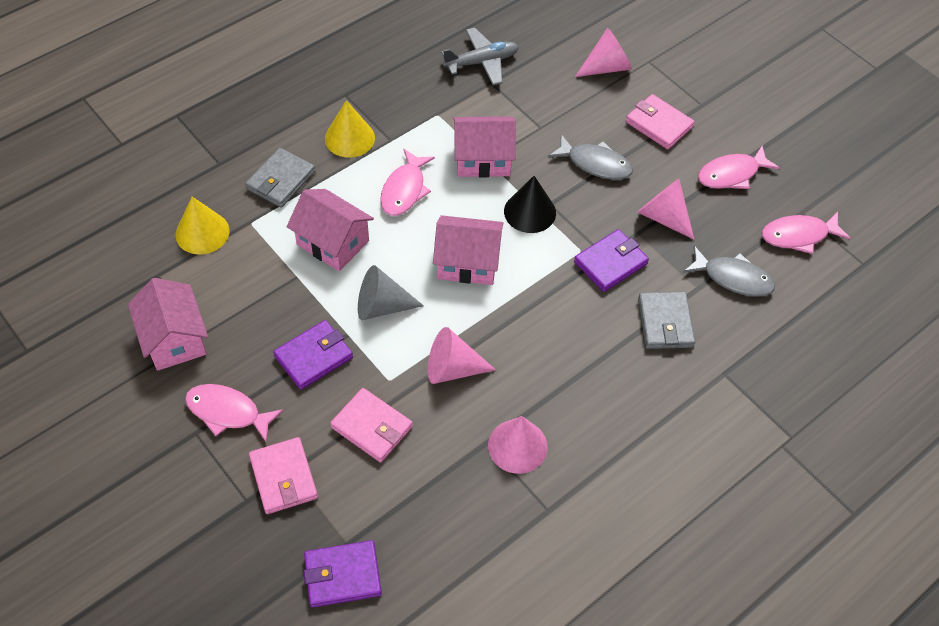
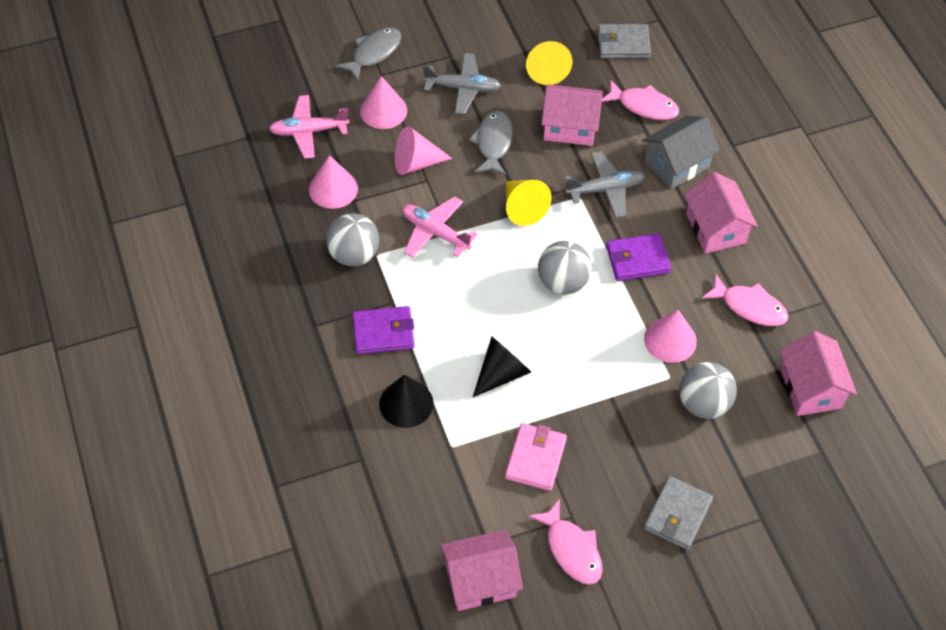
black cone: [504,176,556,233] = 1 -> [379,374,434,428] [473,336,531,397] = 2
grey ball: none = 0 -> [326,213,379,267] [538,241,592,294] [679,362,737,419] = 3
grey cone: [358,265,424,320] = 1 -> none = 0
grey house: none = 0 -> [642,116,720,189] = 1
grey plane: [441,28,519,85] = 1 -> [423,53,501,114] [565,151,645,218] = 2
pink fish: [185,384,284,442] [380,149,435,216] [698,146,780,189] [762,212,850,254] = 4 -> [529,499,603,585] [602,80,679,120] [702,273,788,326] = 3
pink plane: none = 0 -> [269,95,350,159] [402,196,478,258] = 2
pink wallet: [249,437,318,514] [330,388,413,463] [626,94,695,149] = 3 -> [505,423,567,491] = 1
purple wallet: [273,320,353,390] [304,540,382,608] [574,229,649,292] = 3 -> [352,306,414,354] [606,233,671,281] = 2

